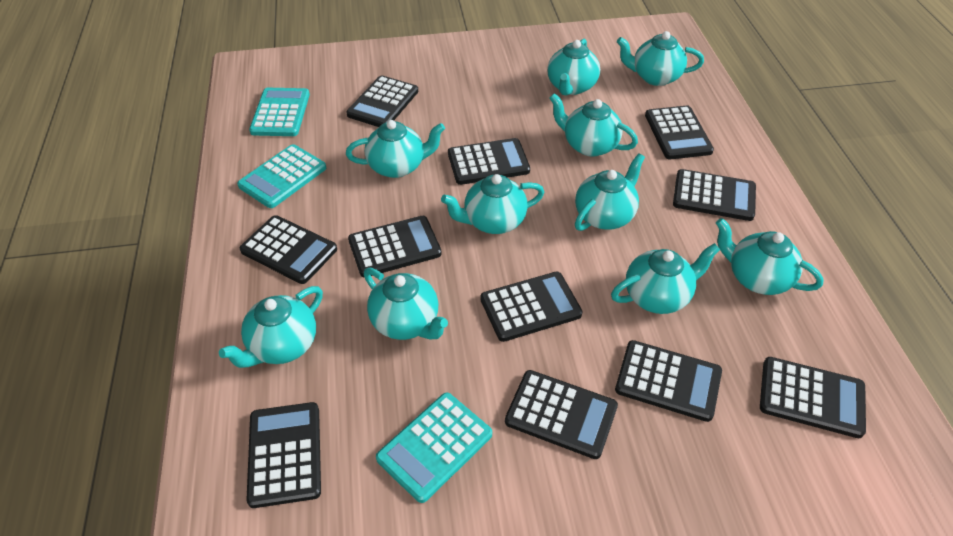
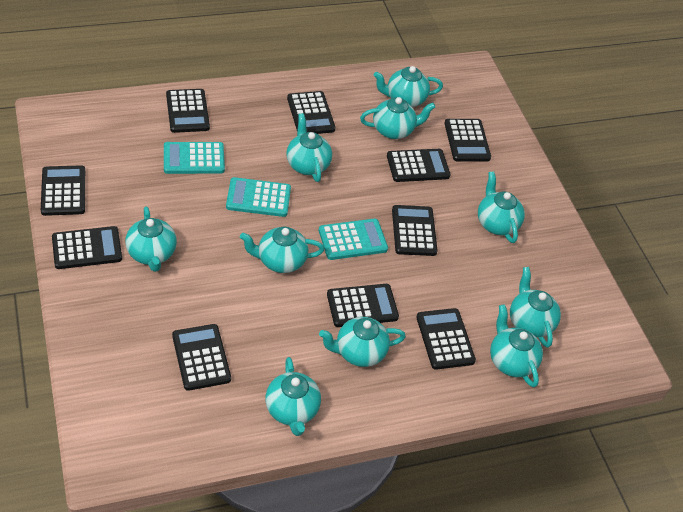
black calculator: [239,215,337,284] [246,402,321,508] [346,75,418,127] [348,216,442,278] [448,138,530,185] [480,272,583,342] [505,370,618,459] [615,340,722,422] [645,105,714,159] [673,169,756,221] [760,357,866,438] = 11 -> [41,165,85,216] [52,226,122,269] [166,89,210,133] [172,324,231,391] [287,91,336,134] [327,284,399,327] [387,149,451,182] [392,205,438,256] [416,308,476,370] [445,119,491,161] = 10

